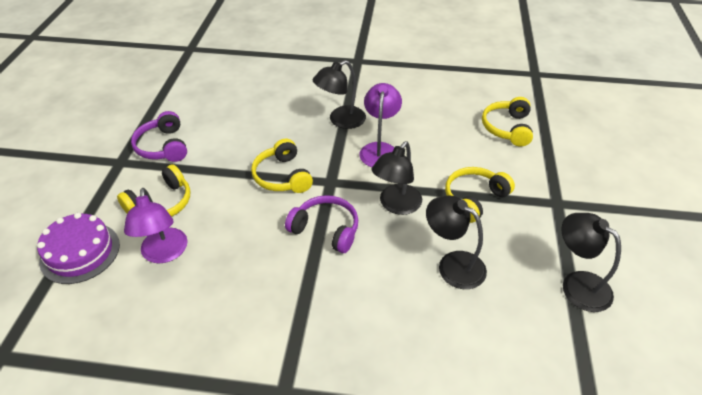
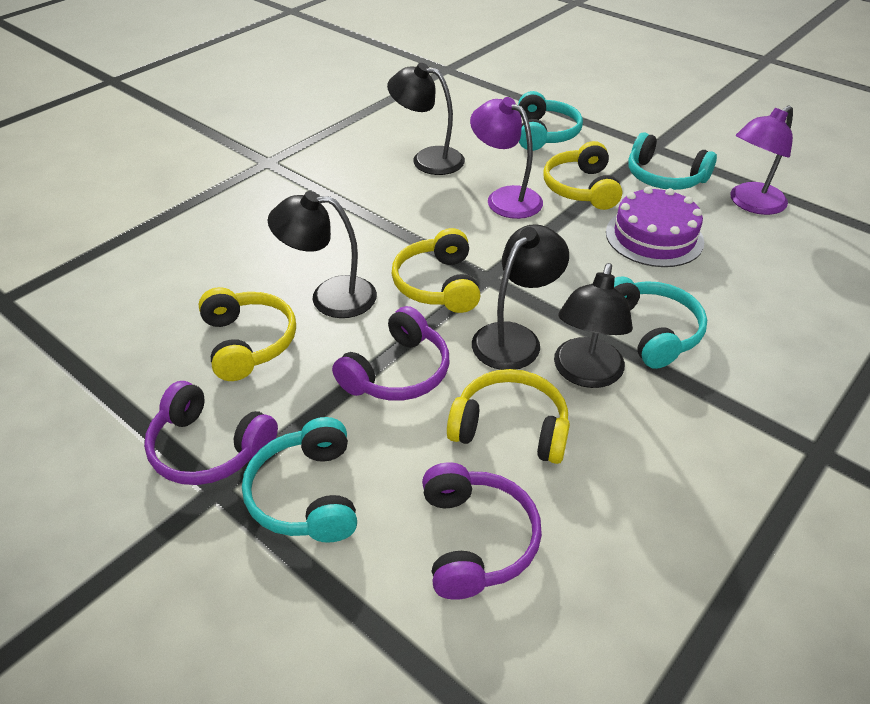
purple headphones: [131,111,187,162] [285,195,358,253] = 2 -> [144,381,278,485] [332,306,449,401] [422,463,542,600] = 3
turquoise headphones: none = 0 -> [242,417,357,543] [518,91,583,151] [614,276,707,369] [628,132,717,190] = 4

